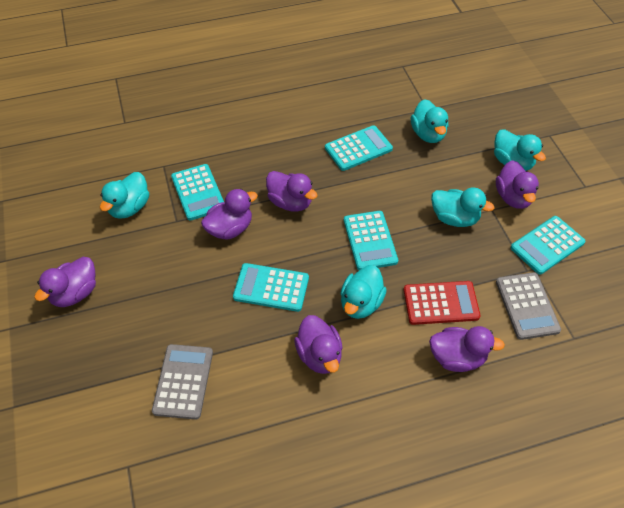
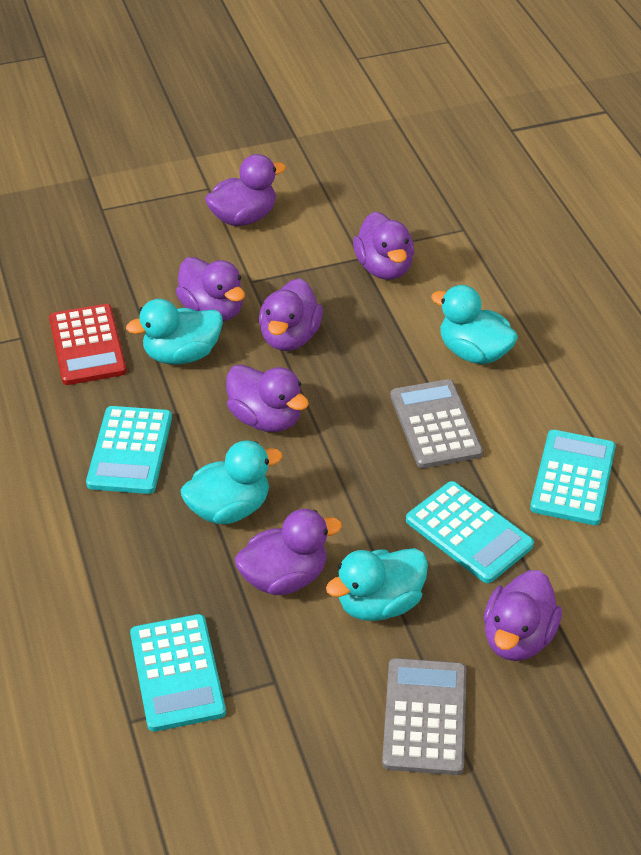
purple duck: [34,257,96,307] [201,189,258,240] [266,171,318,212] [294,315,343,374] [429,326,505,372] [496,160,539,209] = 6 -> [176,257,245,322] [205,154,286,226] [226,364,309,432] [235,509,342,595] [259,278,323,351] [353,212,414,280] [484,570,562,661] = 7
turquoise calculator: [171,164,224,221] [233,263,309,312] [325,125,393,171] [344,211,398,270] [511,216,586,275] = 5 -> [86,406,172,494] [130,614,226,732] [406,481,534,583] [530,430,616,525] = 4
turquoise duck: [100,172,149,219] [340,265,387,319] [411,99,448,143] [431,187,495,227] [494,129,546,171] = 5 -> [126,299,223,364] [181,441,282,524] [326,548,428,621] [431,285,518,364] = 4

